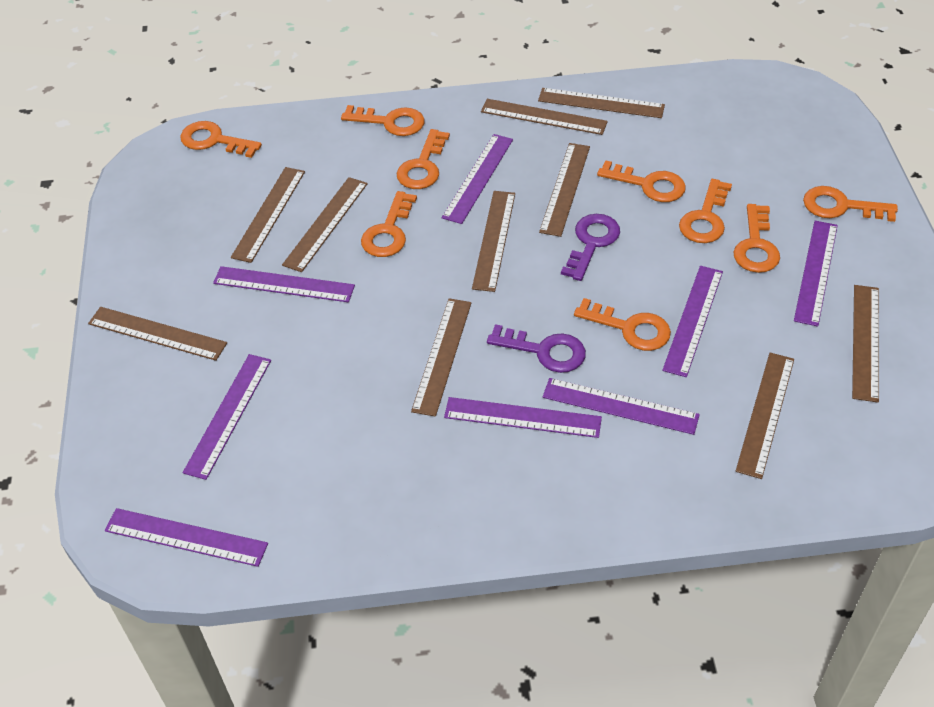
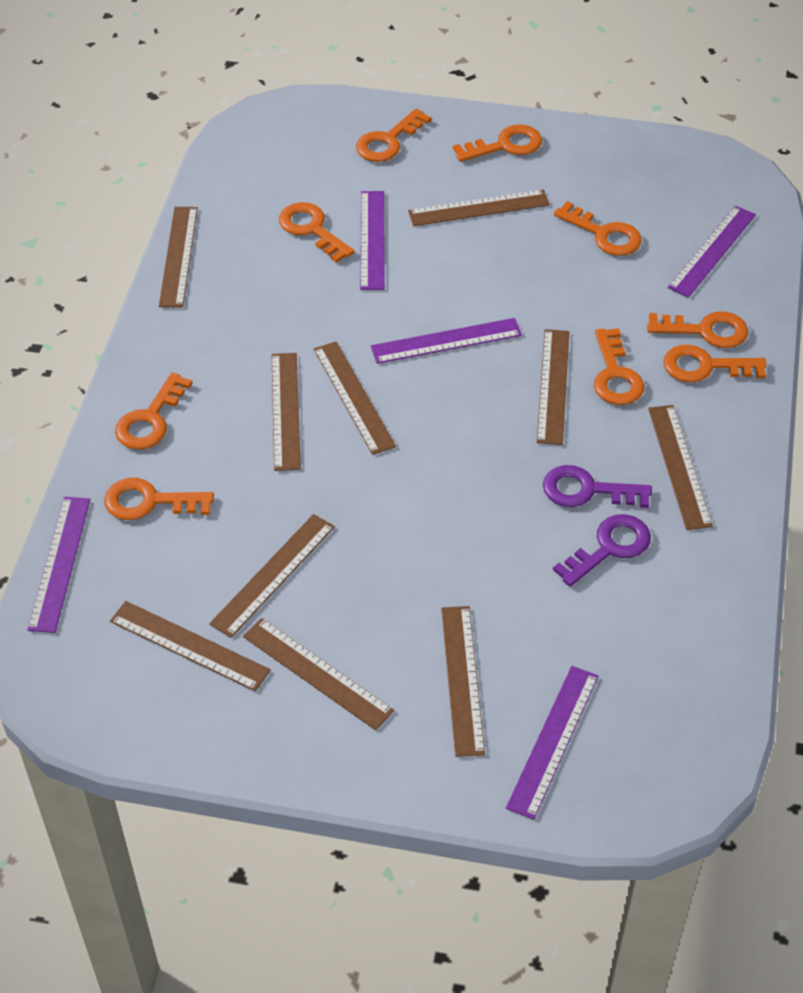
purple ruler: [105,508,268,567] [183,354,271,480] [213,266,355,302] [442,134,513,224] [444,397,602,438] [543,378,700,435] [662,266,723,377] [794,221,838,327] = 8 -> [27,497,90,633] [360,191,385,290] [371,318,522,364] [506,666,599,820] [668,206,756,298] = 5

